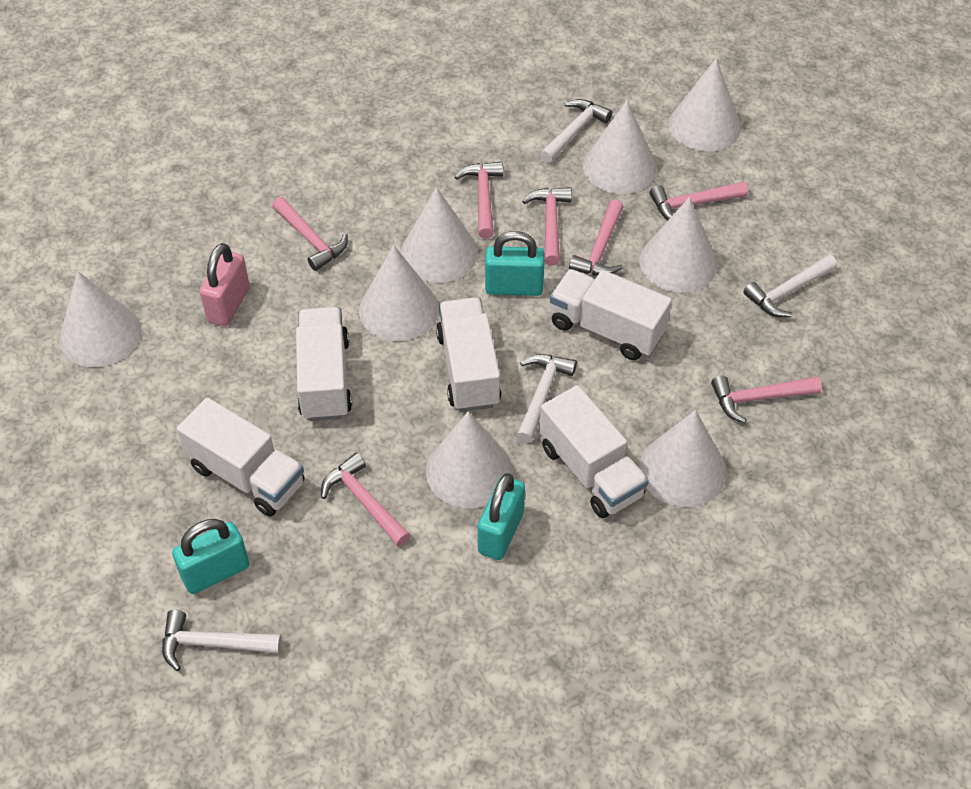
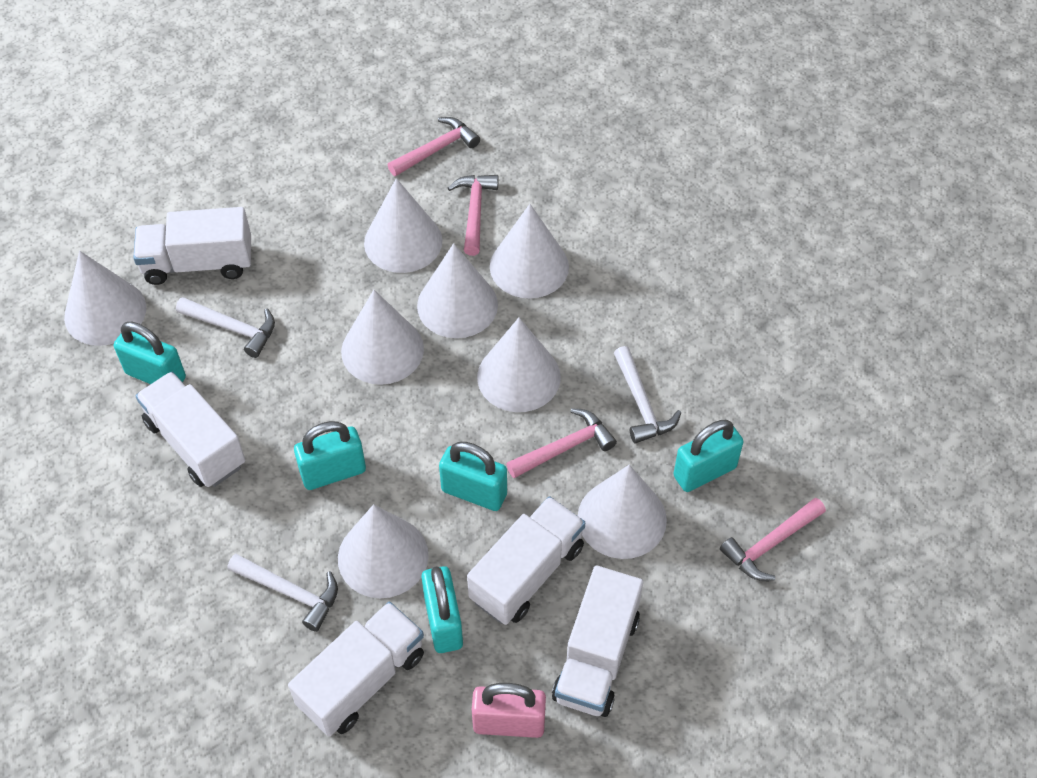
pink hammer: [272,197,348,271] [321,453,411,547] [455,161,503,239] [522,187,572,266] [569,199,624,276] [650,181,748,221] [711,376,822,423] = 7 -> [388,117,480,176] [448,175,498,256] [506,408,617,478] [720,498,826,581] = 4
turquoise padlock: [172,519,249,594] [478,473,525,560] [485,231,545,296] = 3 -> [114,322,186,384] [294,421,366,490] [422,566,463,653] [439,442,507,511] [673,420,744,492] = 5
white hammer: [162,610,282,671] [516,354,577,443] [540,99,612,163] [743,255,837,317] = 4 -> [176,297,275,358] [228,554,338,632] [614,346,681,444] = 3

